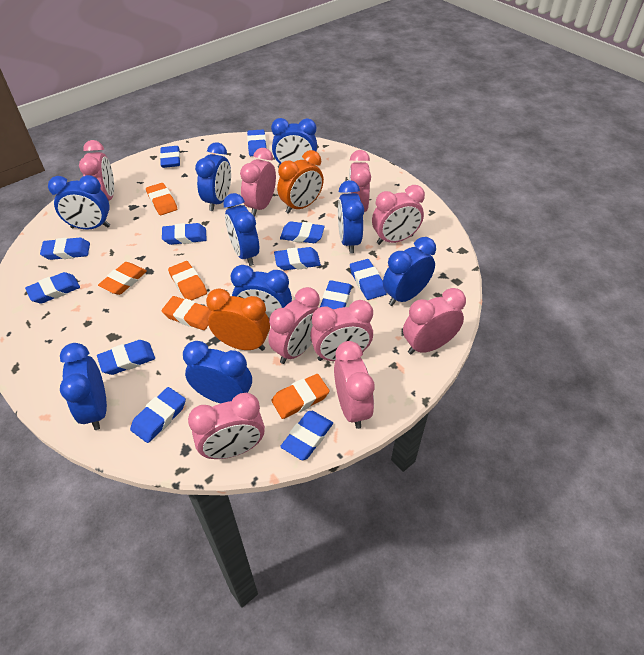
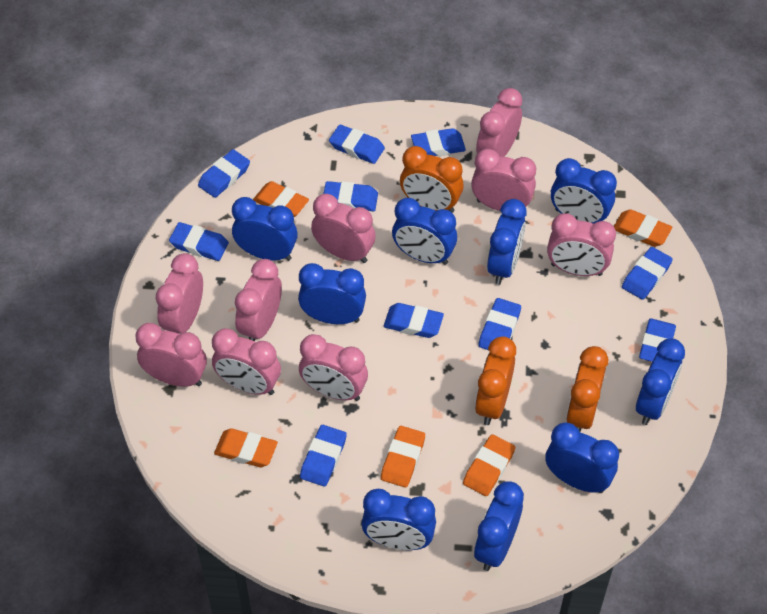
blue eraser: [25,272,80,303] [40,238,90,260] [97,340,155,375] [130,387,186,443] [160,146,180,168] [162,223,207,245] [247,129,267,156] [274,247,321,270] [280,222,325,243] [280,411,333,460] [320,280,352,310] [350,259,387,300] = 12 -> [169,222,229,261] [198,149,250,198] [300,425,347,487] [323,181,378,211] [329,124,385,164] [384,303,444,338] [411,128,466,156] [478,298,521,350] [622,247,673,300] [639,318,676,362] = 10
orange clock: [206,288,270,351] [277,150,324,214] = 2 -> [400,146,464,213] [475,336,516,425] [566,346,608,432] = 3

